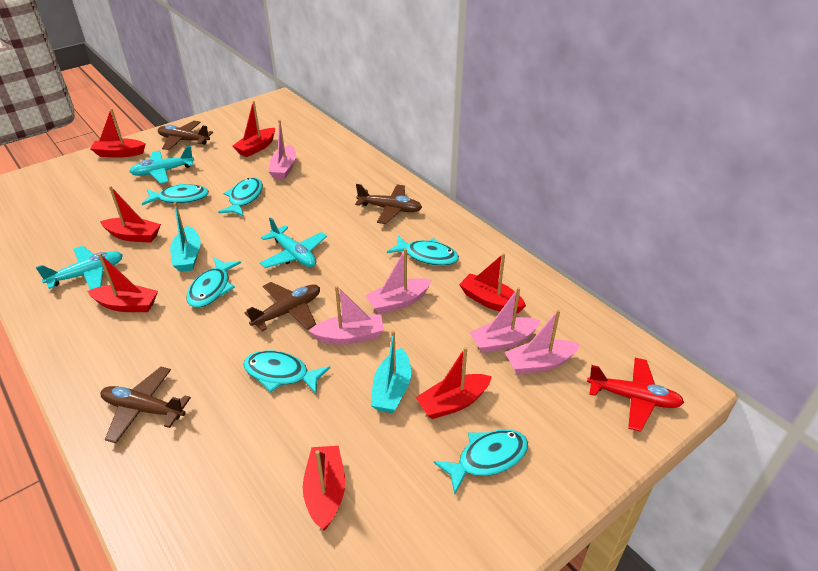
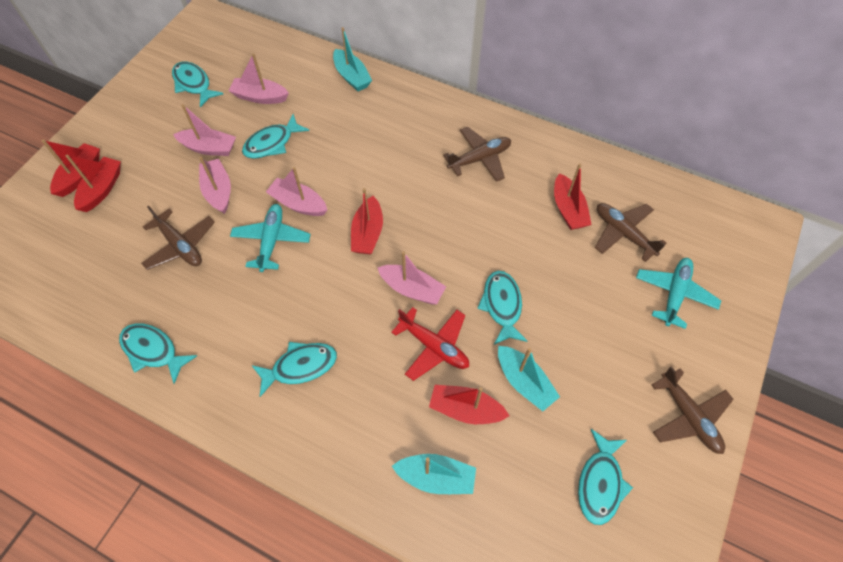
red boat: [88,253,158,312] [90,108,145,158] [100,186,161,243] [233,101,275,157] [303,446,345,531] [415,347,492,419] [459,253,526,314] = 7 -> [42,140,100,197] [66,155,121,212] [351,188,383,254] [429,385,510,424] [554,164,592,230] = 5
turquoise boat: [170,202,201,272] [371,330,411,413] = 2 -> [333,27,372,91] [392,454,476,494] [498,346,560,411] = 3
turquoise plane: [36,246,123,290] [129,146,194,184] [260,217,327,268] = 3 -> [230,204,311,272] [636,258,721,329] = 2

